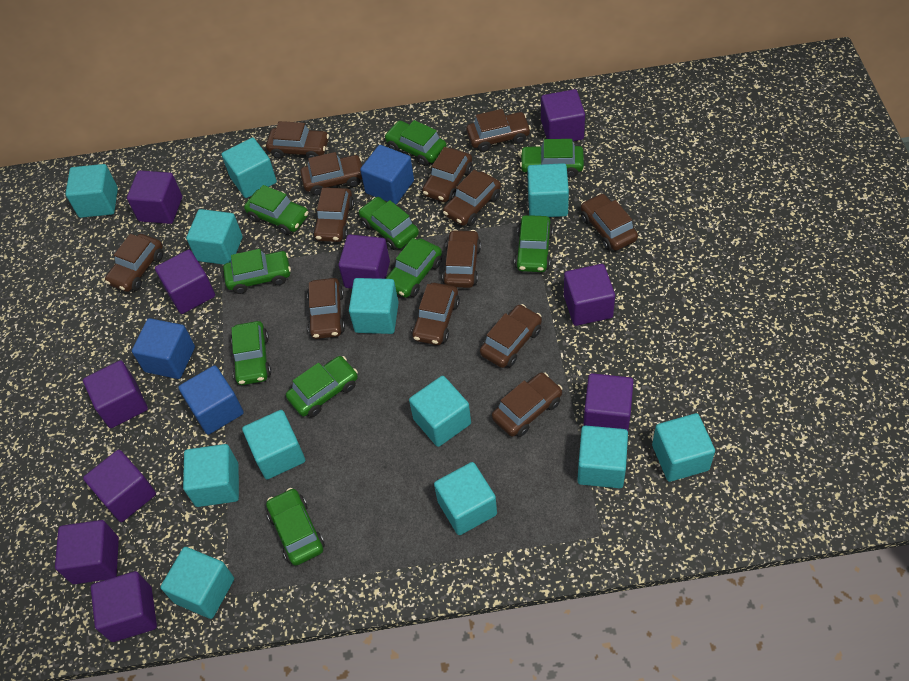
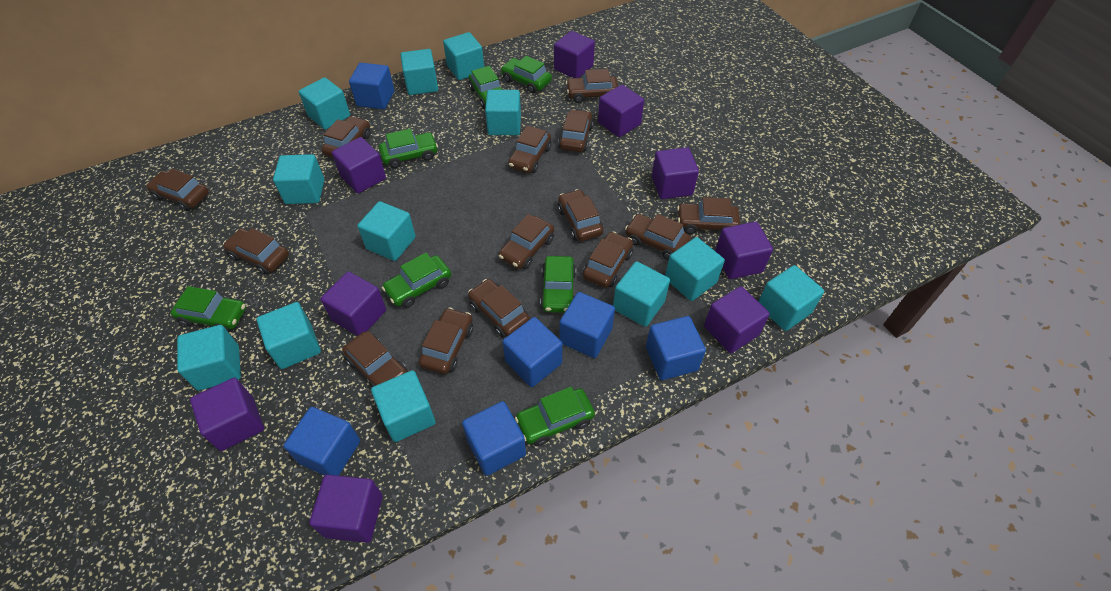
blue cube: [132,318,195,379] [178,365,244,435] [360,145,414,204] = 3 -> [283,407,360,476] [349,63,394,109] [462,401,526,476] [503,317,563,387] [559,292,615,358] [646,316,706,380] = 6
brown car: [105,234,163,292] [266,121,329,159] [300,152,362,196] [307,278,345,339] [313,188,354,242] [412,283,460,345] [422,147,472,202] [442,229,481,288] [443,170,501,226] [466,109,531,152] [480,304,542,368] [492,372,563,437] [581,193,638,251] = 13 -> [146,168,209,211] [223,228,289,275] [321,116,371,158] [342,331,408,388] [419,307,473,374] [468,279,530,338] [499,214,554,269] [508,125,551,173] [558,109,594,152] [558,189,604,241] [566,69,618,103] [583,231,633,288] [625,214,691,260] [677,197,740,234] = 14
green car: [223,249,291,294] [231,321,271,385] [244,185,308,235] [266,488,325,566] [286,356,358,417] [358,197,419,250] [384,120,447,166] [385,238,442,298] [514,215,553,272] [520,139,584,178] = 10 -> [171,286,246,332] [379,129,438,168] [382,253,451,308] [469,66,502,109] [501,56,552,93] [515,387,595,447] [540,256,576,313] = 7
purple cube: [55,520,119,584] [83,360,148,428] [83,450,156,522] [91,571,157,642] [127,170,182,224] [155,250,215,314] [338,234,390,289] [541,89,585,141] [564,264,615,326] [583,373,634,431] = 10 -> [190,378,264,451] [309,475,383,543] [321,272,386,336] [332,137,386,194] [554,31,595,78] [598,85,644,137] [652,147,699,199] [704,286,770,353] [715,222,773,279] = 9

